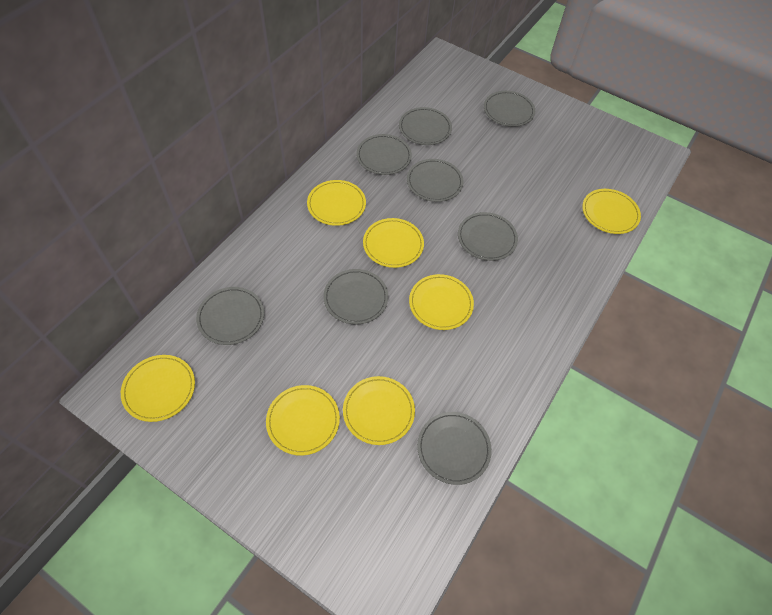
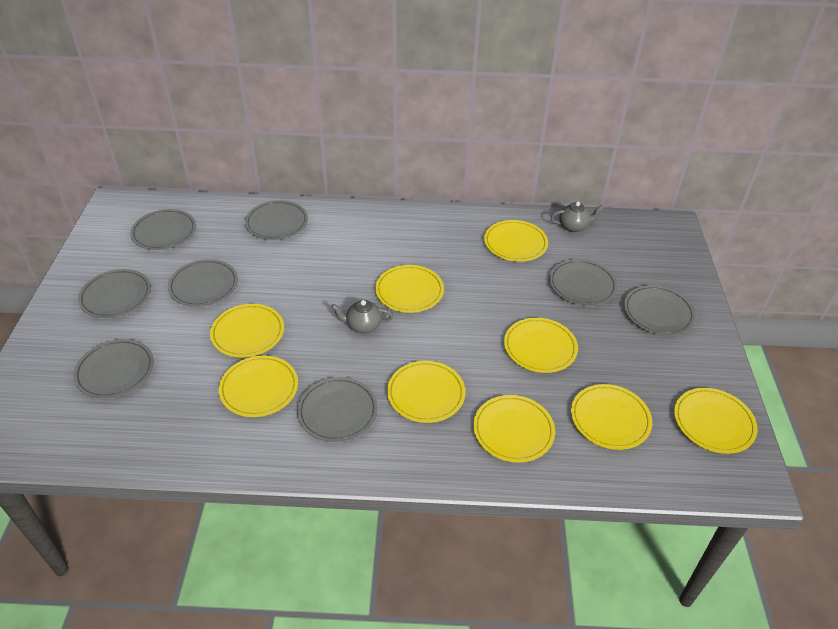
grey teapot: none = 0 -> [331,300,393,333] [550,202,604,232] = 2
yellow plate: [121,355,195,422] [266,385,340,456] [307,180,366,226] [343,376,415,445] [363,218,424,268] [409,274,474,330] [582,189,641,234] = 7 -> [210,304,284,357] [219,355,298,417] [375,265,444,313] [387,361,465,423] [473,395,555,463] [484,220,548,262] [504,318,578,373] [571,384,652,450] [674,388,758,454] = 9

